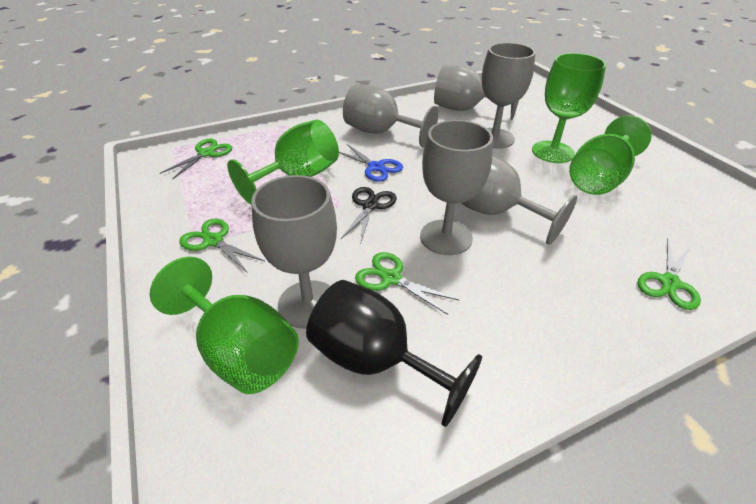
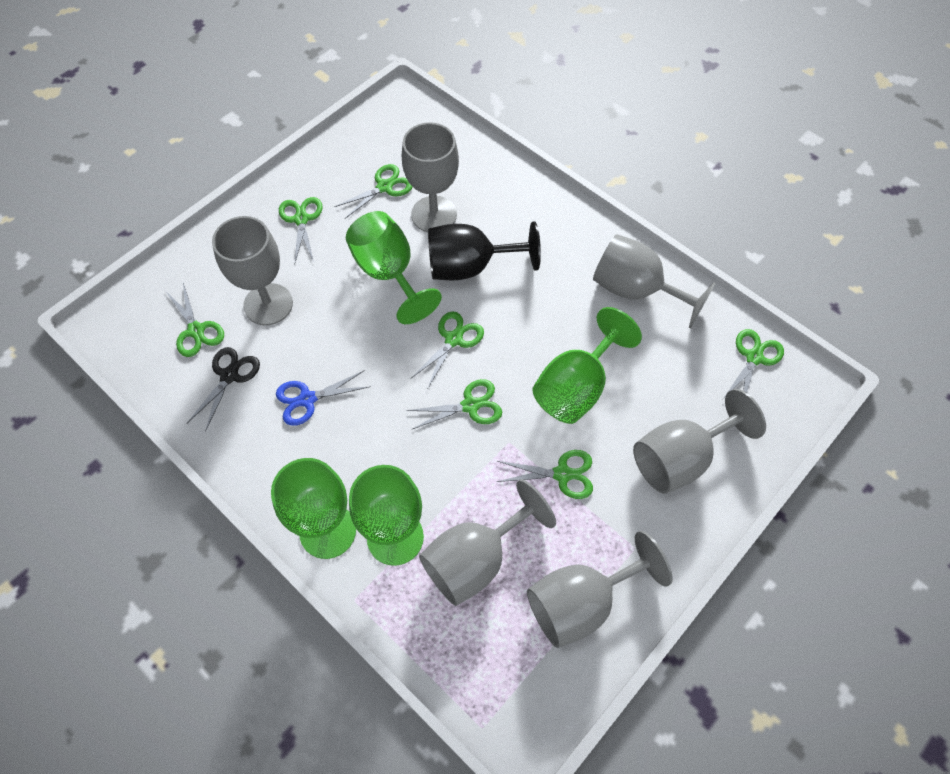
green scissors: [160,139,232,180] [179,219,265,273] [355,252,459,315] [637,239,701,310] = 4 -> [166,283,224,357] [279,197,323,262] [334,164,412,219] [406,379,502,430] [411,312,484,388] [497,450,593,499] [723,329,784,399] = 7

